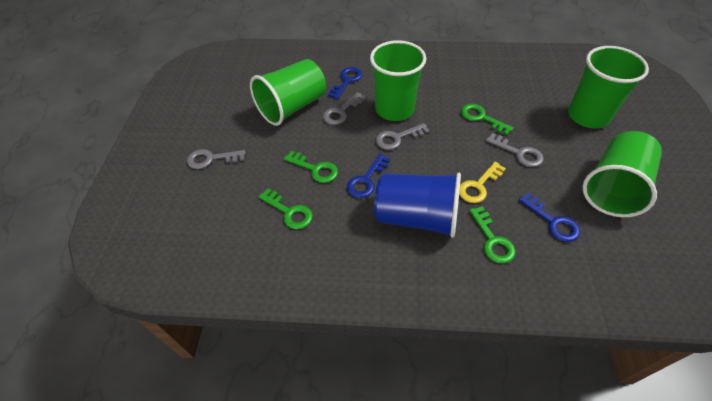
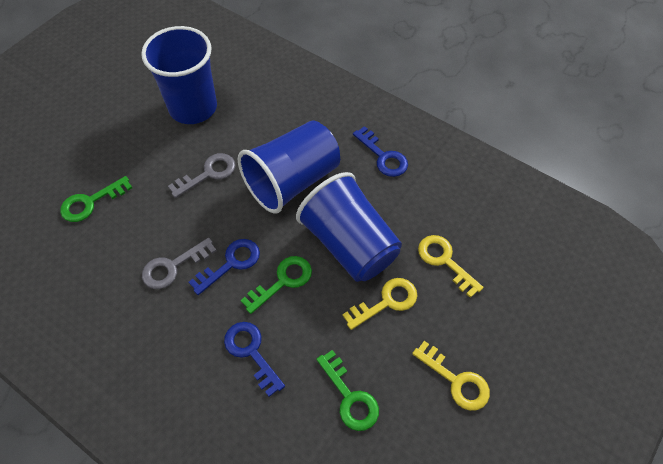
blue cup: [374,173,461,238] = 1 -> [141,26,217,124] [238,121,340,214] [296,172,402,282] = 3
green cup: [250,59,326,126] [370,40,426,121] [568,46,649,129] [583,131,662,217] = 4 -> none = 0
green key: [258,188,313,229] [284,151,338,183] [461,104,513,135] [469,206,516,264] = 4 -> [60,176,132,222] [241,256,312,314] [316,350,379,431] = 3
grey key: [187,149,246,169] [323,92,366,125] [376,123,430,150] [486,133,544,167] = 4 -> [142,238,217,289] [168,153,236,198] = 2
yellow key: [459,162,506,203] = 1 -> [342,278,417,330] [412,341,490,411] [418,235,484,298] = 3

